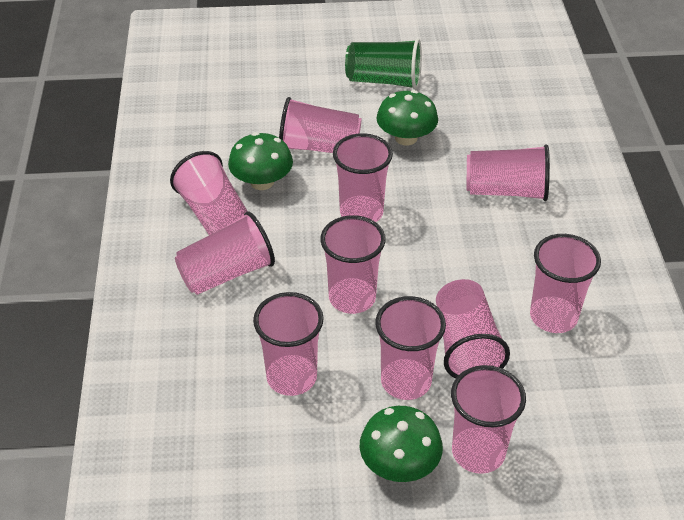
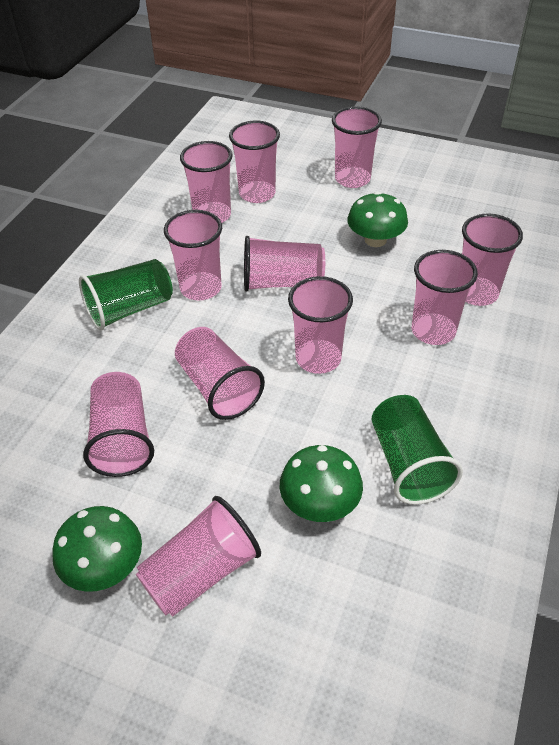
green cup: [345,39,422,90] = 1 -> [79,259,173,330] [372,395,463,505] = 2

